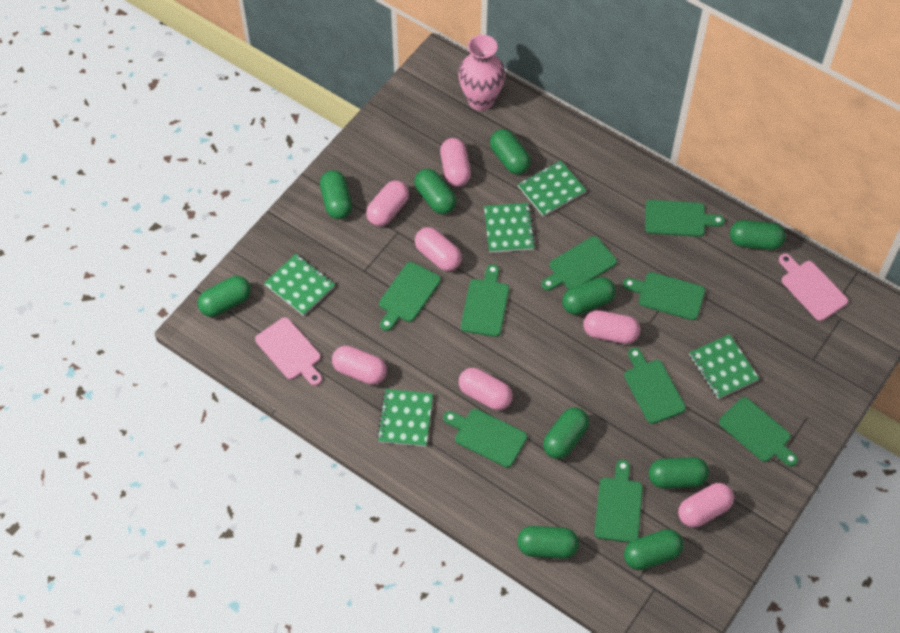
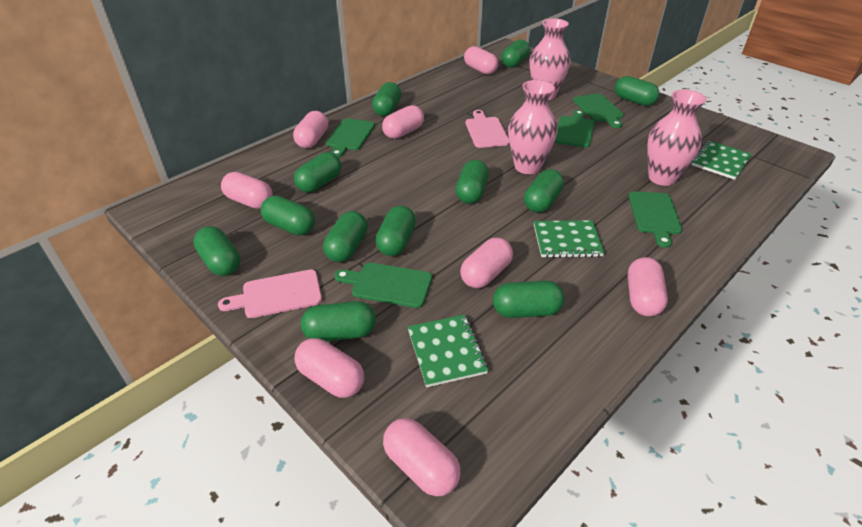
green capsule: [198,276,251,317] [320,170,352,219] [414,169,456,214] [490,129,531,174] [517,526,579,559] [543,407,589,459] [562,277,616,315] [624,529,683,570] [649,457,709,489] [730,220,786,250] = 10 -> [193,226,240,276] [261,195,315,235] [294,152,341,193] [301,301,376,341] [323,211,368,262] [372,82,401,116] [376,205,416,256] [456,160,489,204] [493,281,565,318] [502,39,530,68] [524,169,564,213] [615,76,659,106] = 12
green cutting board: [379,262,441,331] [443,409,527,468] [461,264,509,337] [541,236,617,291] [594,460,643,543] [623,272,705,320] [624,348,686,424] [645,200,725,237] [719,397,798,467] = 9 -> [326,118,375,158] [334,262,432,308] [555,110,594,148] [573,94,624,128] [629,191,682,248] = 5
green notebook: [264,254,335,316] [377,389,433,447] [484,203,535,253] [518,160,587,217] [689,334,760,399] = 5 -> [407,315,489,387] [534,220,605,258] [691,141,752,180] = 3
pink capsule: [332,346,387,385] [366,180,409,226] [415,227,462,271] [440,138,471,187] [458,368,513,410] [583,310,640,344] [678,483,734,527] = 7 -> [221,172,273,209] [293,111,328,148] [295,338,364,398] [382,105,424,139] [383,418,461,497] [460,238,513,288] [464,46,498,75] [628,257,668,316] = 8
pink vase: [458,35,505,111] = 1 -> [508,80,558,174] [530,18,570,100] [647,90,707,186] = 3

